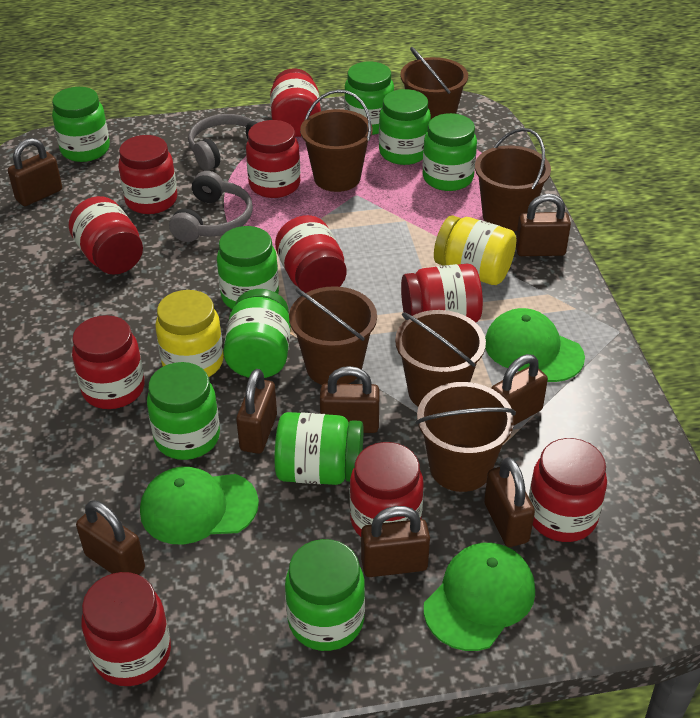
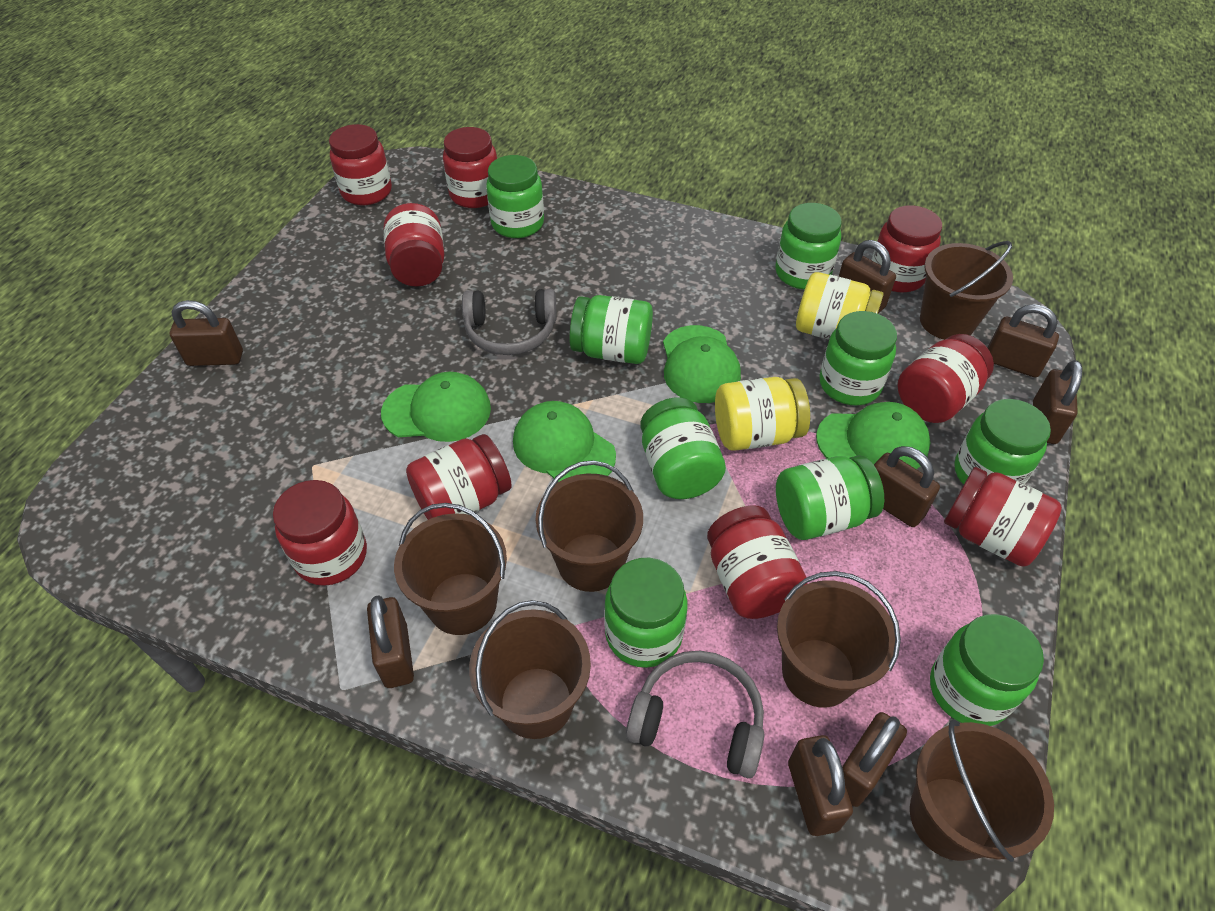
green cap: [140,467,259,544] [424,543,535,651] [485,308,585,382] = 3 -> [381,372,491,442] [513,401,616,482] [663,325,741,403] [816,402,930,469] = 4
red jar: [69,196,143,275] [72,315,145,409] [81,572,171,686] [118,135,177,214] [246,120,300,198] [270,68,321,137] [275,215,347,293] [350,442,424,537] [401,264,483,322] [529,438,607,542] = 10 -> [273,480,367,586] [329,124,392,205] [384,203,444,287] [406,434,512,520] [443,127,497,208] [707,505,808,619] [872,205,942,292] [897,334,994,423] [944,467,1062,567] = 9

